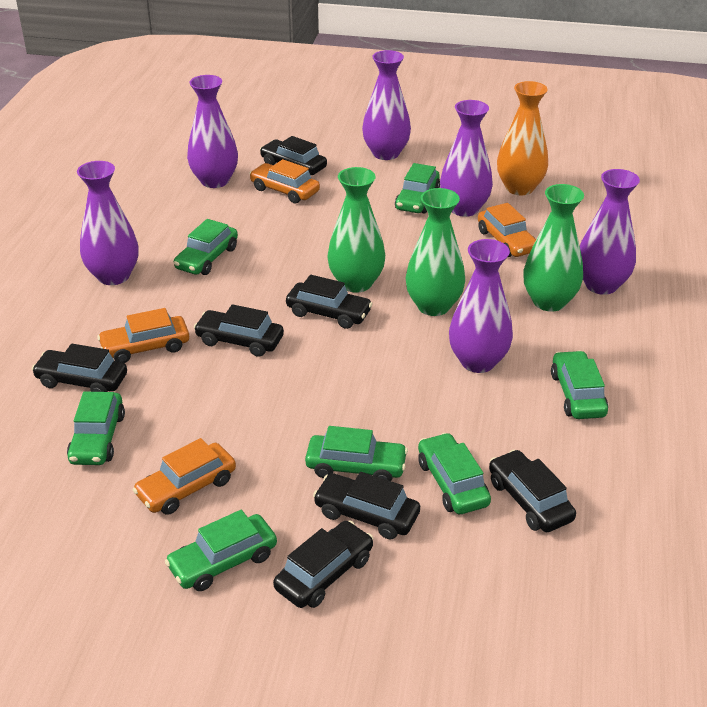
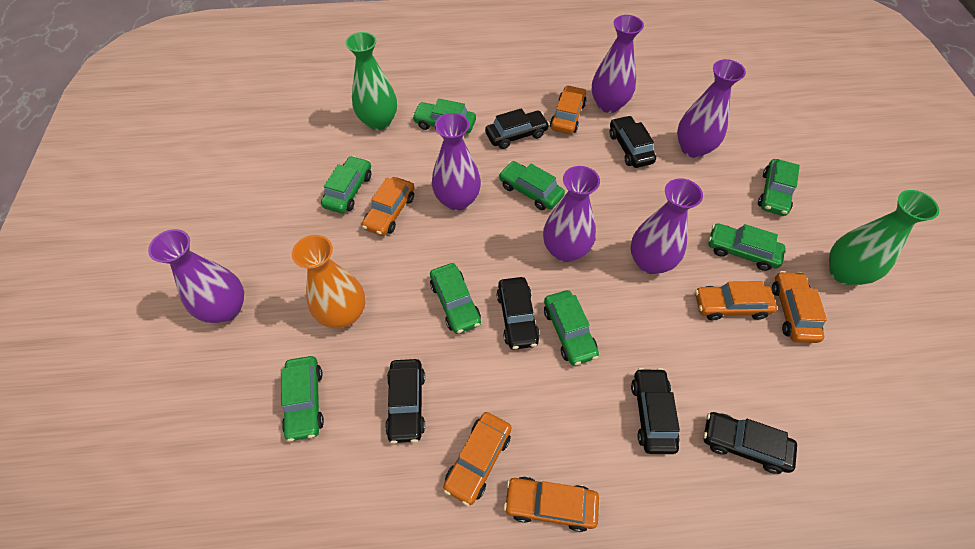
black car: [32,344,127,392] [194,304,284,357] [260,136,327,175] [273,521,373,608] [286,275,373,329] [313,472,420,539] [489,450,576,532] = 7 -> [385,359,425,444] [485,108,549,149] [496,277,540,350] [610,115,656,168] [631,368,680,454] [703,412,797,474] = 6
green car: [67,392,125,465] [165,510,277,591] [174,219,238,275] [305,426,408,481] [395,163,440,214] [418,433,491,514] [551,351,608,419] = 7 -> [281,356,324,442] [321,156,371,213] [412,98,476,133] [430,263,481,334] [499,161,565,210] [544,290,599,365] [708,223,785,271] [758,159,800,216] = 8
green vase: [327,167,385,293] [406,188,465,316] [523,184,584,312] = 3 -> [345,32,397,130] [829,190,939,285] = 2
orange car: [97,308,189,363] [133,438,236,515] [249,159,320,204] [478,203,536,257] = 4 -> [362,177,414,236] [443,412,512,506] [504,477,599,532] [550,85,587,134] [695,281,777,320] [772,271,827,343] = 6

